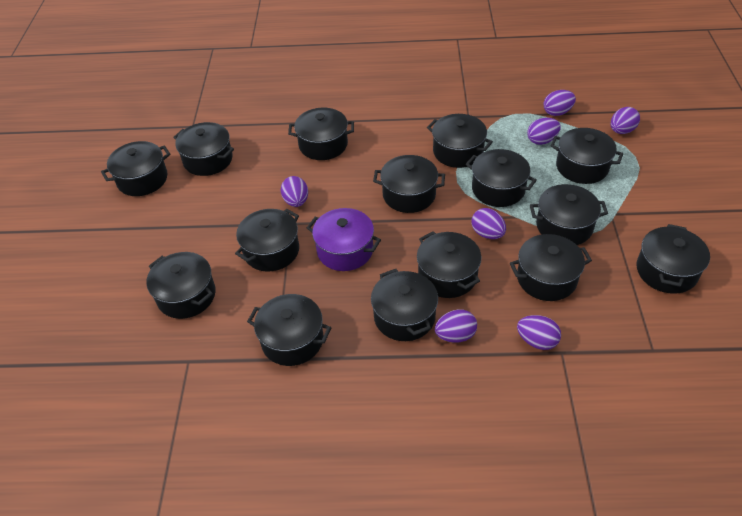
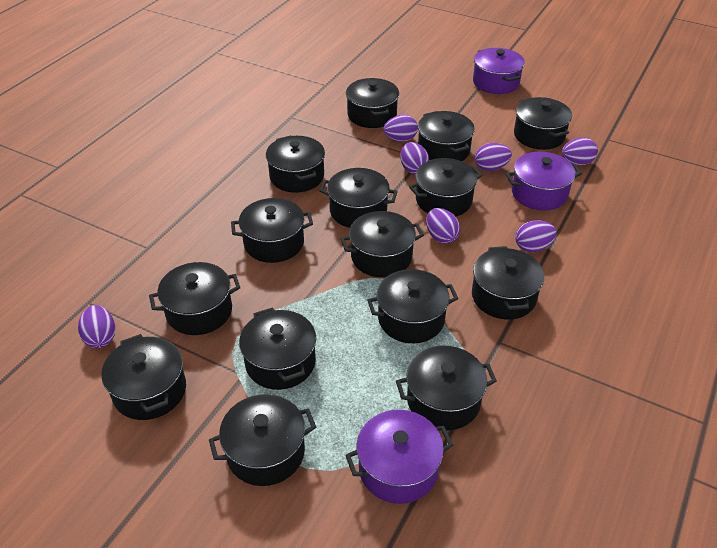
purple pot: [307,208,381,271] = 1 -> [345,410,453,504] [473,48,525,94] [506,152,582,210] = 3

